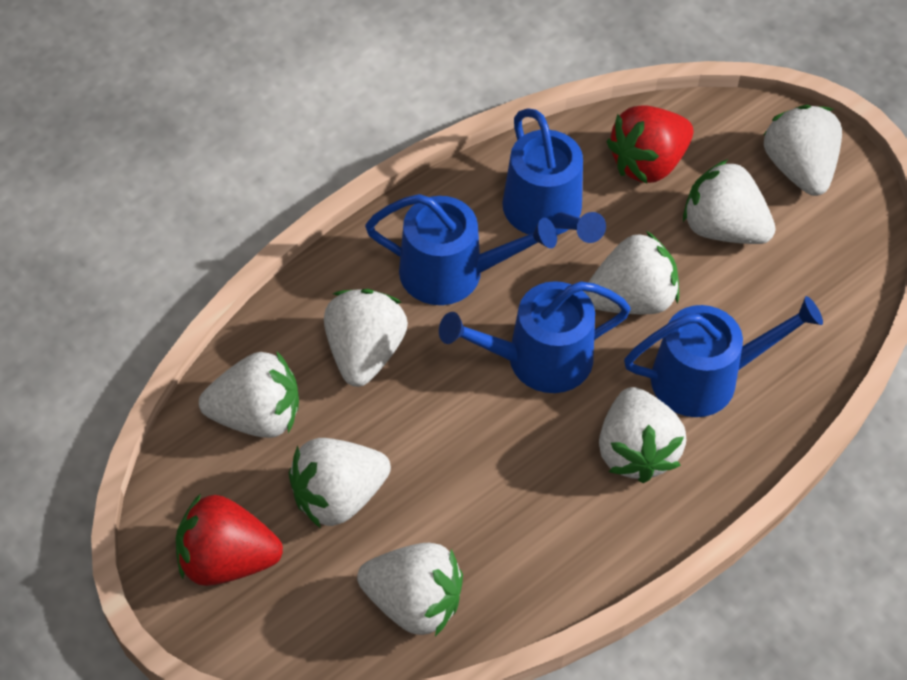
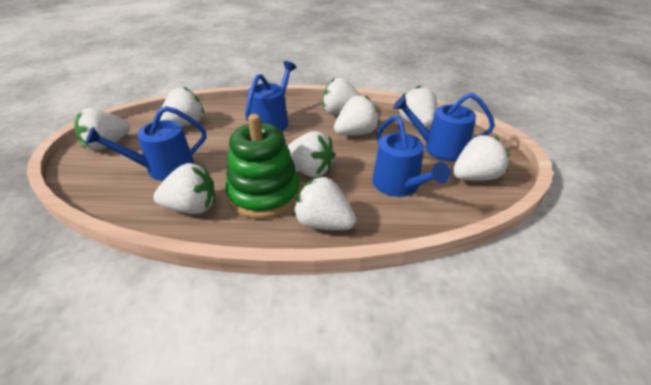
green stacking toy: none = 0 -> [225,114,301,219] = 1
red strawberry: [176,494,283,586] [607,105,693,183] = 2 -> none = 0
white strawberry: [199,352,299,438] [289,438,391,528] [324,289,408,387] [357,543,463,636] [584,231,679,314] [599,387,686,483] [683,159,776,244] [763,105,842,196] = 8 -> [74,108,130,151] [153,163,215,214] [160,87,205,126] [288,131,335,178] [293,176,356,230] [322,78,361,115] [334,95,380,135] [399,86,438,129] [453,135,510,181] = 9

